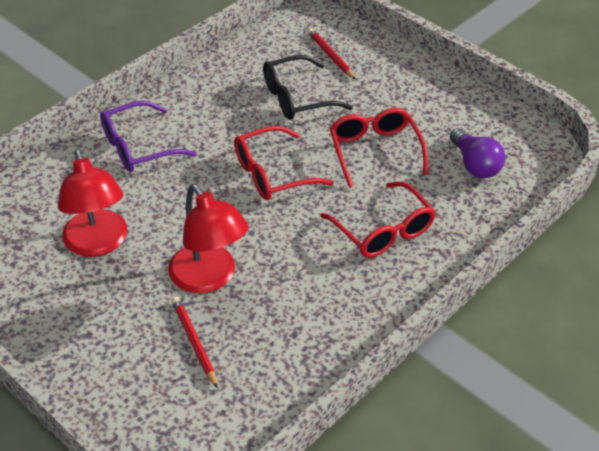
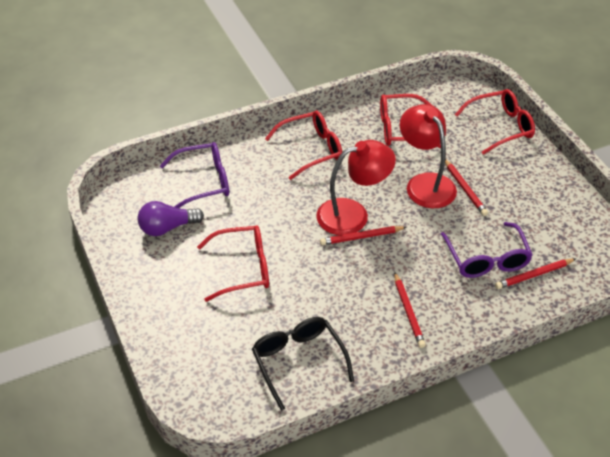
purple glasses: [100,101,197,172] = 1 -> [160,142,229,208] [441,222,533,278] = 2
red glasses: [234,126,333,200] [320,181,436,258] [330,108,428,188] = 3 -> [197,225,269,302] [265,111,342,180] [380,94,441,148] [455,89,535,155] = 4
red pencil: [172,296,218,389] [308,28,356,80] = 2 -> [320,226,406,245] [394,272,426,348] [445,159,488,216] [495,259,576,289] = 4

